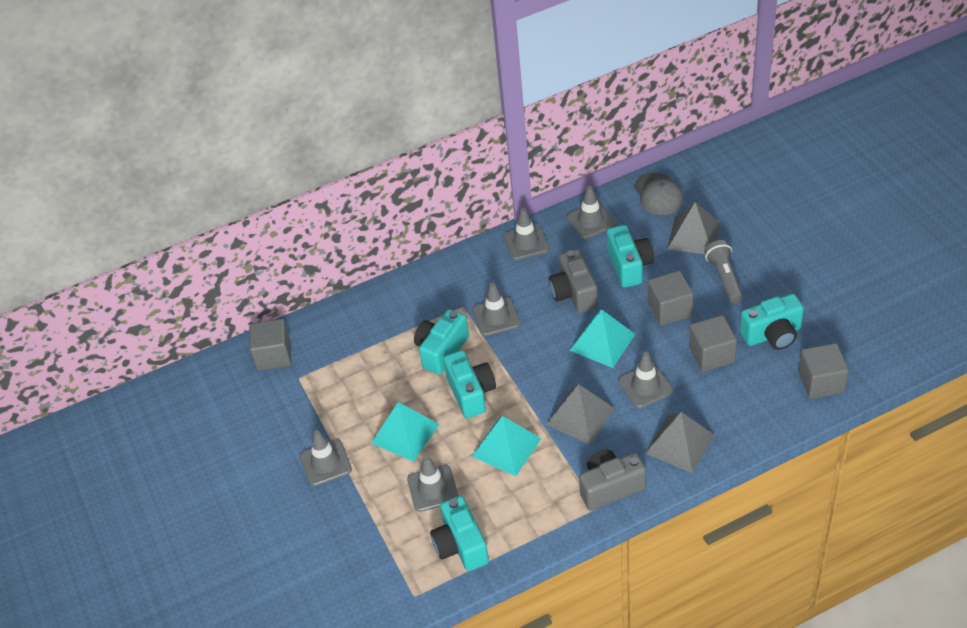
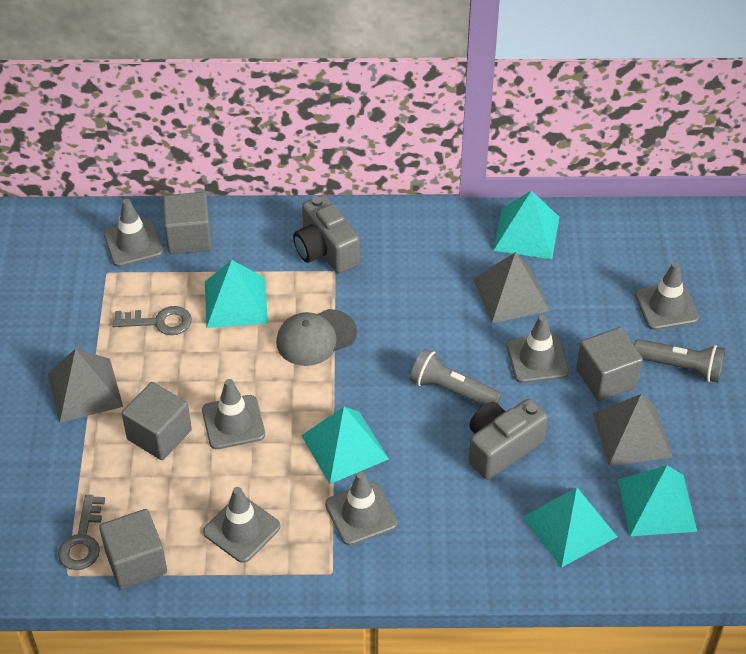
grey flashlight: [704,240,743,303] = 1 -> [410,349,502,405] [634,339,726,383] = 2
grey key: none = 0 -> [58,495,105,570] [113,306,192,335] = 2
turquoise camera: [414,309,469,375] [430,496,489,571] [443,350,496,418] [607,225,654,288] [740,294,804,350] = 5 -> none = 0
turquoise pyramid: [371,402,440,462] [472,416,541,476] [570,309,635,368] = 3 -> [205,260,268,328] [301,407,389,484] [493,190,559,259] [523,487,617,567] [618,465,697,536] = 5

